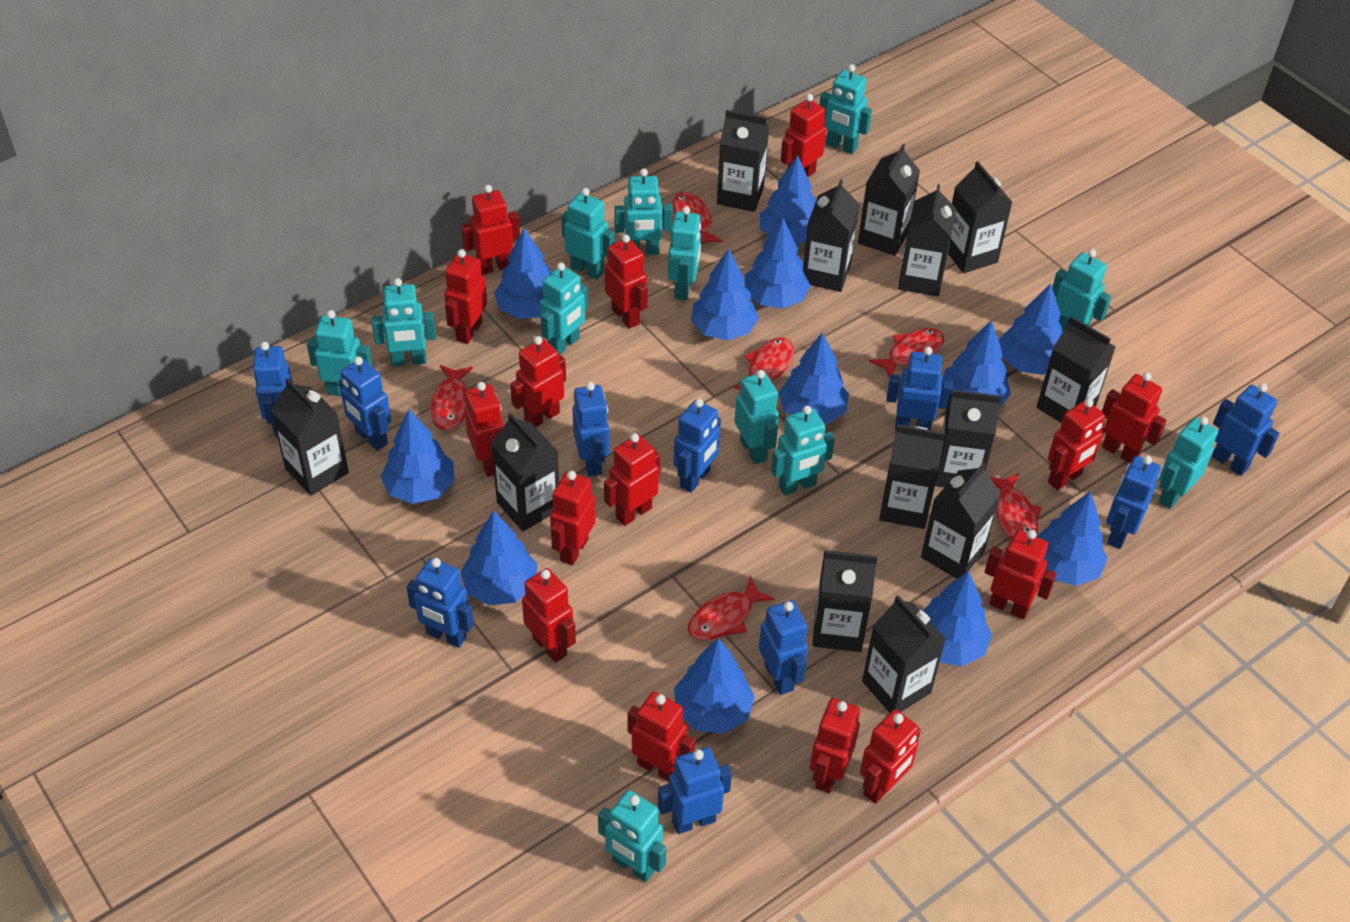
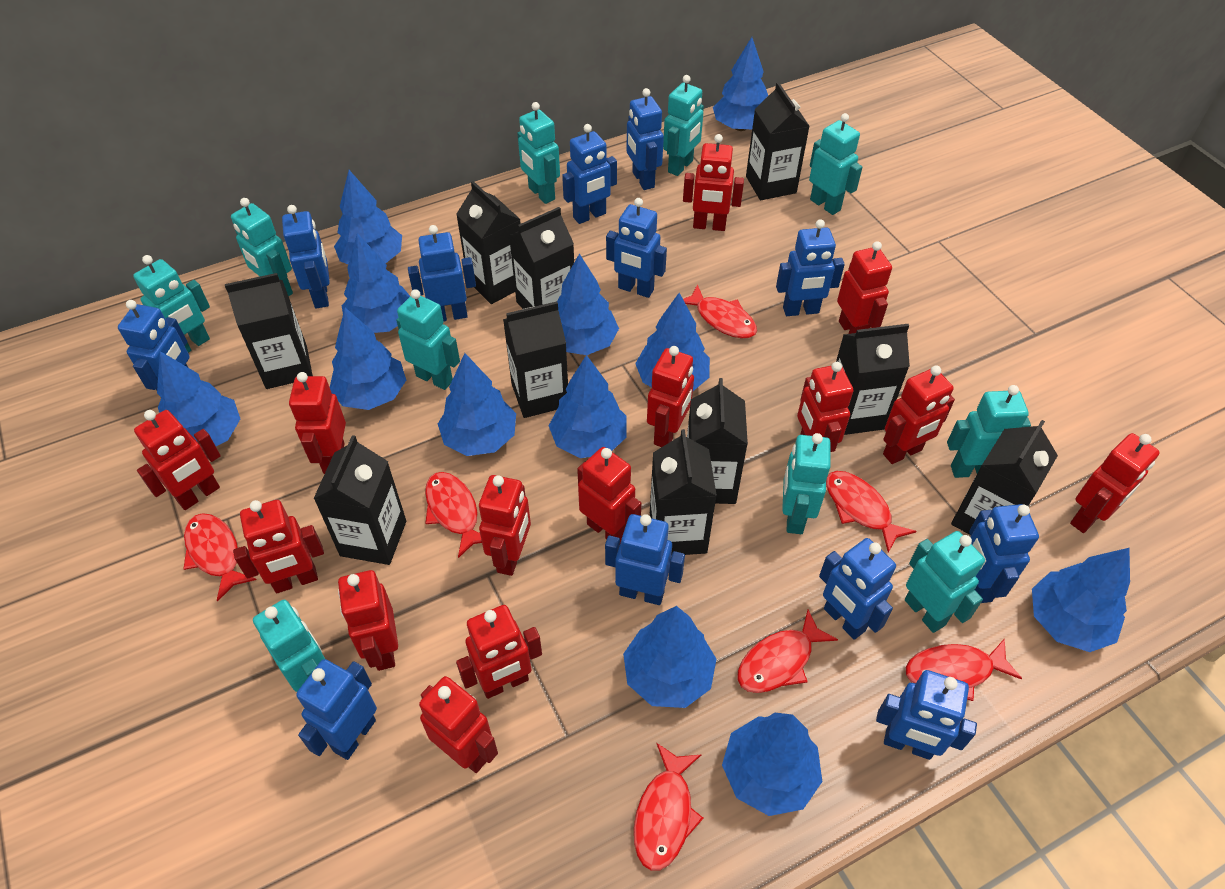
black carton: [271,378,349,496] [491,413,559,531] [717,110,769,212] [803,179,860,292] [812,550,877,652] [858,144,920,256] [862,595,946,713] [879,424,946,529] [898,184,956,296] [921,462,1001,579] [935,390,1001,487] [948,161,1013,273] [1036,316,1116,423] = 13 -> [225,273,313,389] [313,435,406,565] [456,181,521,304] [503,301,568,418] [509,207,574,309] [650,429,717,556] [687,378,748,504] [746,82,809,200] [836,324,910,435] [951,420,1058,535] = 10
blue robot: [252,342,293,437] [339,357,391,451] [406,558,474,648] [573,382,610,477] [658,747,732,834] [674,399,721,493] [759,600,808,695] [886,347,953,430] [1106,455,1161,549] [1212,383,1280,476] = 10 -> [118,300,190,390] [282,205,330,309] [296,659,377,760] [408,225,476,321] [562,124,617,224] [605,514,685,605] [606,198,667,298] [626,88,664,190] [776,219,845,316] [819,538,896,640] [876,670,977,760] [969,504,1039,603] = 12
red fish: [430,365,473,431] [672,192,723,245] [688,575,775,641] [733,337,794,389] [869,328,944,378] [989,473,1042,540] = 6 -> [183,513,256,602] [425,472,482,558] [634,743,703,871] [683,284,757,338] [738,609,838,693] [826,471,916,553] [906,638,1022,701] = 7
red robot: [444,249,487,344] [461,185,520,275] [464,382,504,477] [510,336,566,427] [522,568,576,663] [550,471,596,565] [604,433,660,526] [605,235,648,329] [628,691,695,782] [780,94,826,177] [810,698,860,793] [860,709,921,804] [984,530,1057,619] [1048,398,1106,490] [1102,372,1167,463] = 15 -> [134,410,221,510] [233,500,324,593] [289,372,346,474] [338,570,398,671] [419,676,498,773] [456,605,542,699] [479,475,531,576] [577,447,642,543] [647,346,694,447] [683,134,744,231] [797,362,854,452] [837,241,892,334] [883,365,955,464] [1070,433,1160,533] = 14
turquoise robot: [307,310,373,396] [372,278,436,366] [540,262,588,355] [561,188,614,280] [598,790,666,882] [614,168,673,255] [668,206,701,300] [734,370,779,464] [771,406,835,495] [819,64,872,154] [1052,249,1111,332] [1158,416,1218,509] = 12 -> [133,255,210,353] [231,198,293,296] [253,600,325,692] [396,289,460,390] [517,102,560,204] [663,75,704,176] [782,433,831,534] [809,113,863,215] [905,531,985,633] [947,385,1031,478] = 10

